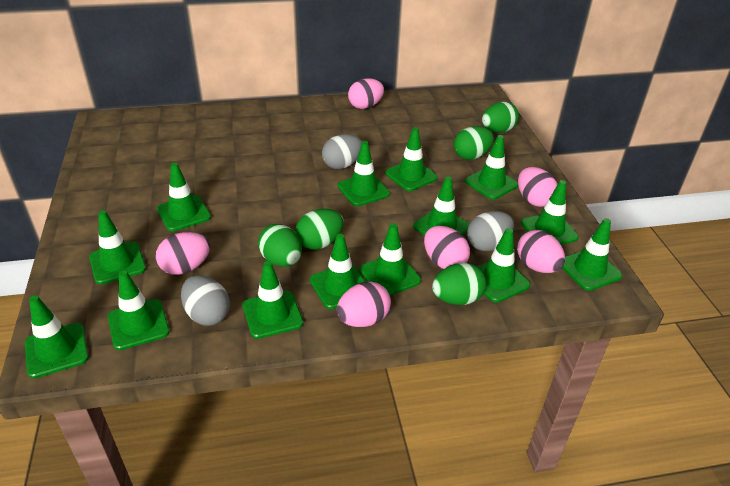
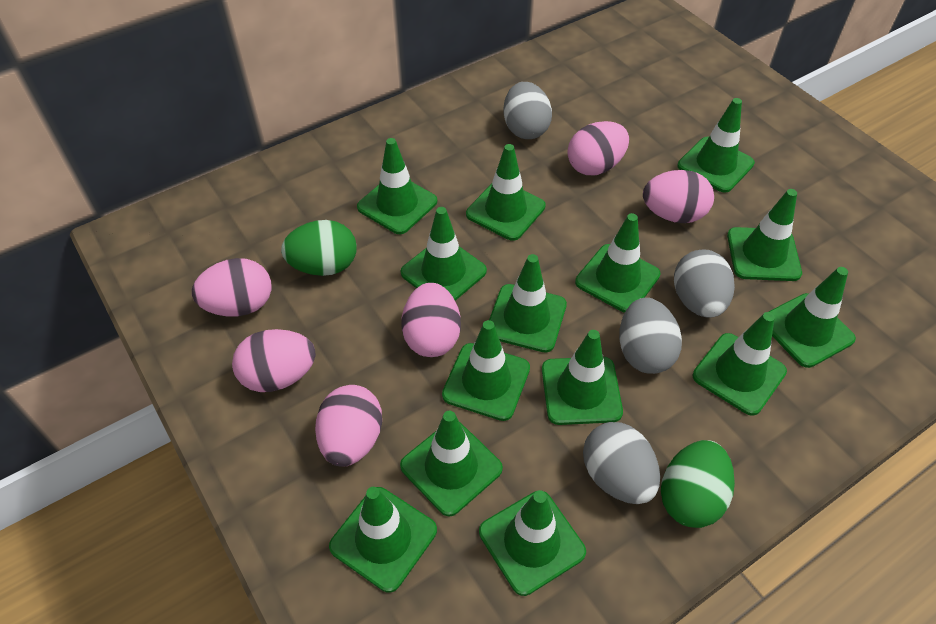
green egg: [258,224,302,267] [295,209,344,250] [432,263,487,305] [453,126,494,160] [482,102,519,133] = 5 -> [281,220,357,276] [661,440,735,528] = 2
grey egg: [181,275,230,326] [322,134,362,169] [467,211,514,251] = 3 -> [504,82,552,139] [583,422,660,504] [619,298,682,374] [674,249,735,318] = 4

